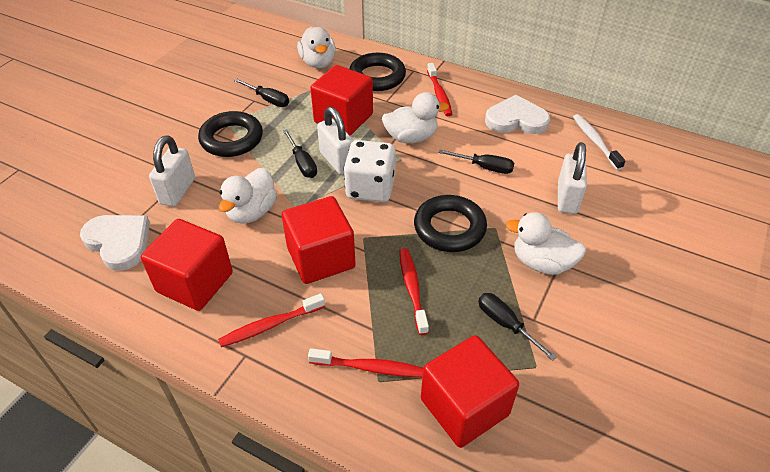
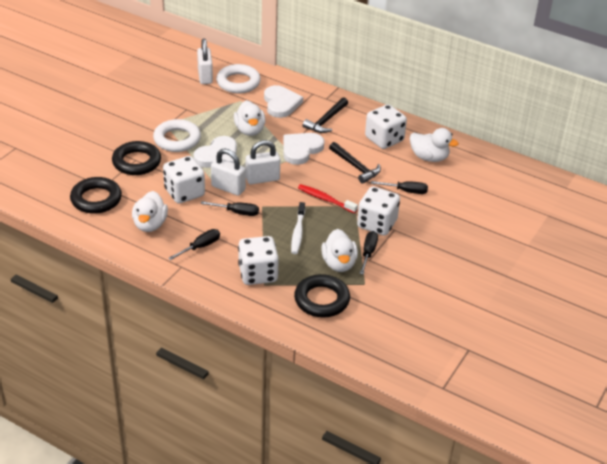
black hammer: none = 0 -> [303,97,348,133] [329,142,381,184] = 2
red cube: [141,219,233,311] [282,196,356,284] [310,65,373,135] [421,335,519,448] = 4 -> none = 0
red toothbrush: [218,293,325,347] [308,348,423,377] [399,248,429,335] [427,63,452,116] = 4 -> [298,184,358,213] = 1
white dice: [344,140,396,202] = 1 -> [163,156,205,204] [238,236,279,285] [357,186,400,236] [365,104,407,149] = 4
white heart: [80,215,150,271] [485,95,550,134] = 2 -> [193,136,237,168] [264,85,303,118] [283,133,324,165] = 3
white ring: none = 0 -> [153,119,201,152] [216,64,261,93] = 2

